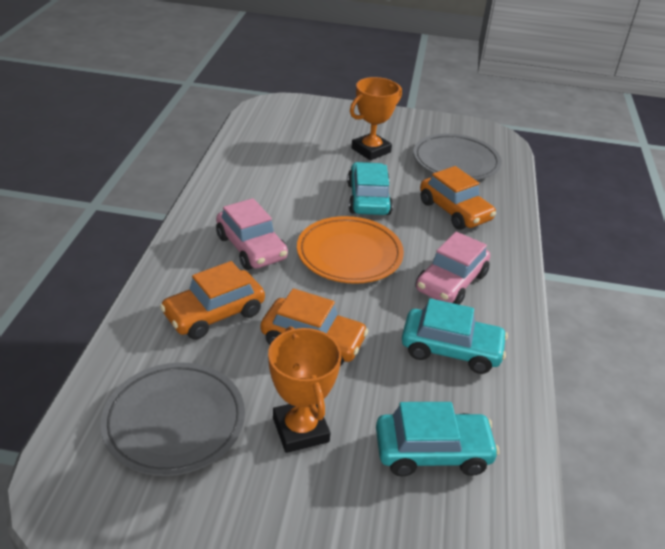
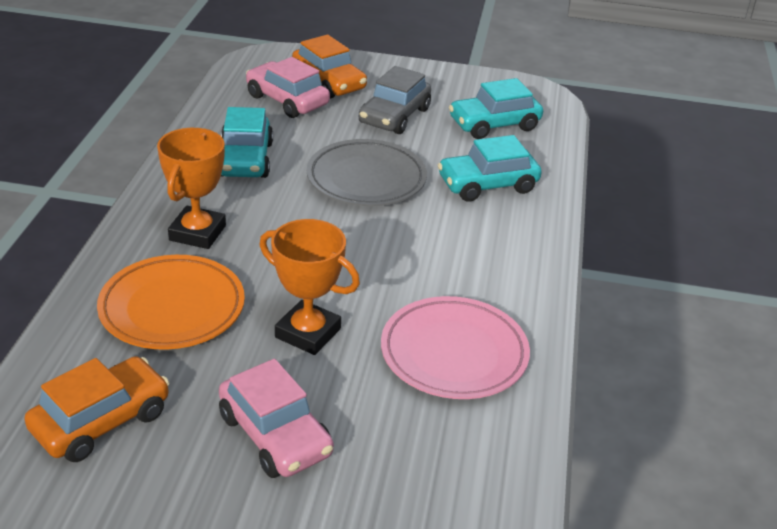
grey car: none = 0 -> [359,66,431,134] = 1
grey plate: [101,362,245,476] [413,134,502,180] = 2 -> [307,139,427,206] = 1
orange car: [160,261,265,340] [261,288,368,366] [420,166,496,230] = 3 -> [24,356,169,462] [292,35,367,99] = 2
pink plate: none = 0 -> [381,296,530,399] = 1

